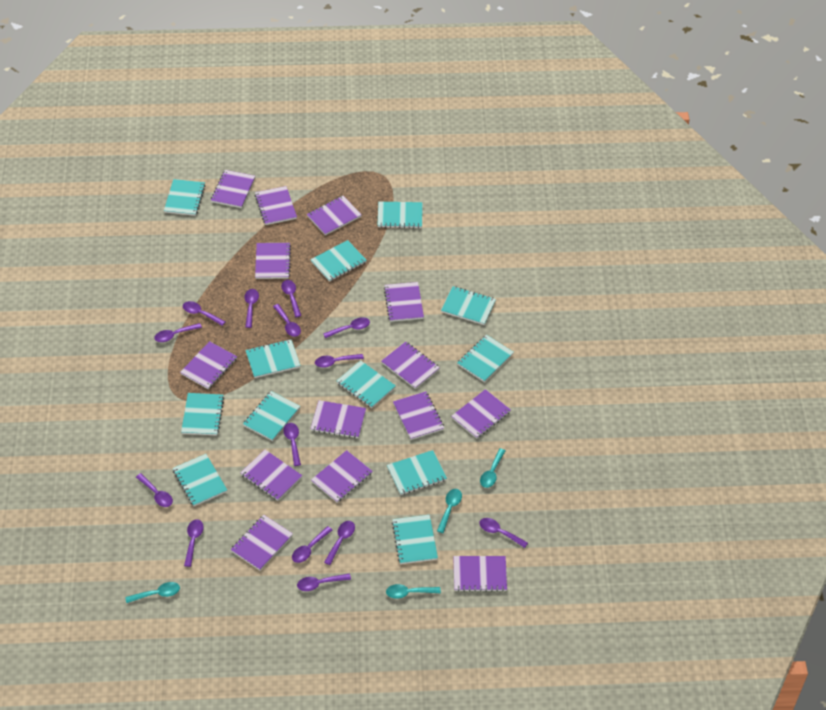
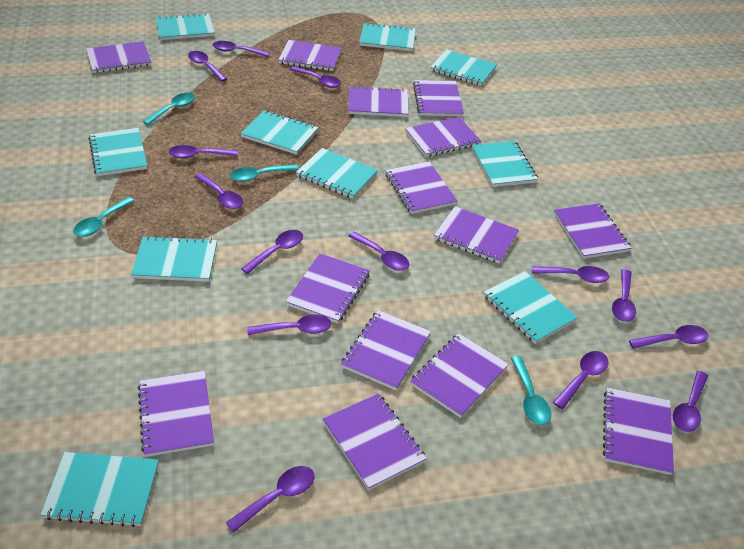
turquoise notebook: [164,179,205,216] [172,454,227,506] [181,393,224,436] [243,391,300,441] [245,339,301,378] [310,240,367,282] [337,360,396,408] [378,202,423,229] [387,450,447,495] [392,515,438,564] [441,286,496,325] [457,335,514,382] = 12 -> [41,452,159,527] [89,128,148,176] [131,236,217,282] [156,13,215,40] [240,110,318,155] [296,148,378,199] [359,23,416,51] [430,49,497,86] [472,141,538,187] [483,271,578,344] = 10

